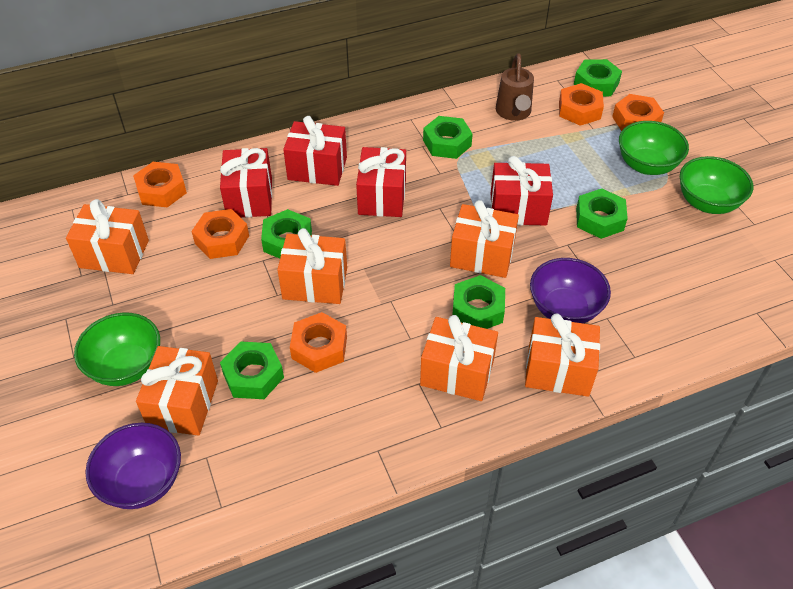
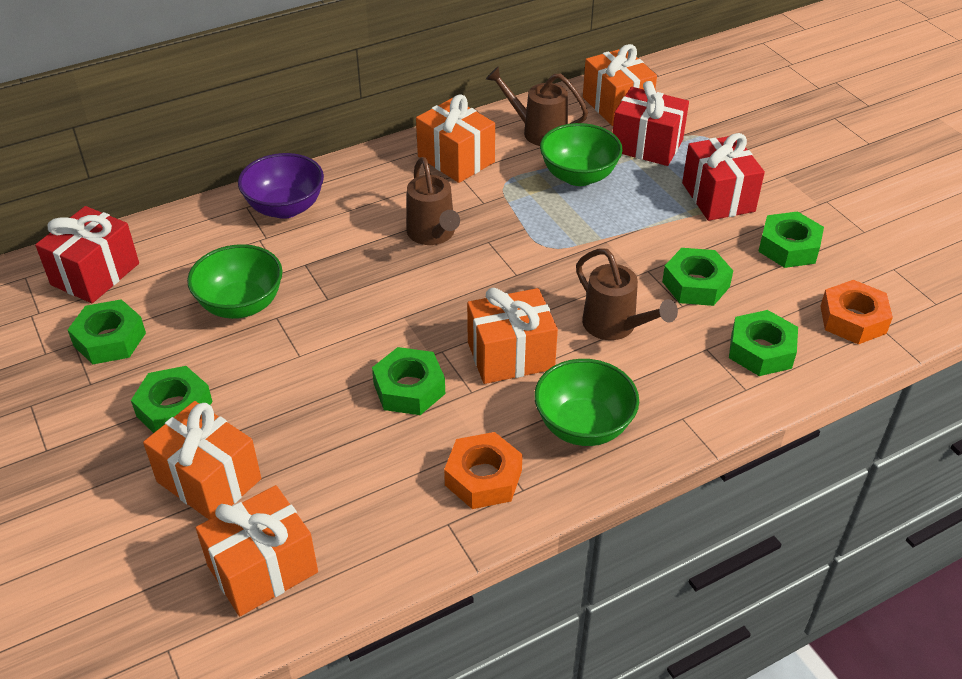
brown watering can: [496,53,534,121] = 1 -> [407,157,460,245] [486,66,588,146] [576,248,678,340] = 3
orange gift: [66,199,149,274] [136,346,218,436] [277,228,347,304] [420,315,498,401] [450,200,519,278] [525,313,600,397] = 6 -> [143,401,261,520] [196,485,318,616] [416,94,495,183] [467,288,558,384] [583,44,657,126] = 5
orange nut: [133,162,187,207] [192,209,249,259] [290,312,347,373] [559,83,604,126] [612,94,664,131] = 5 -> [444,432,523,509] [820,280,893,344] = 2
purple bowl: [85,423,181,509] [530,258,611,324] = 2 -> [238,153,324,219] = 1
red gift: [220,148,272,218] [283,116,347,186] [356,147,406,217] [491,156,553,225] = 4 -> [35,206,139,303] [613,81,689,166] [682,133,765,221] = 3

